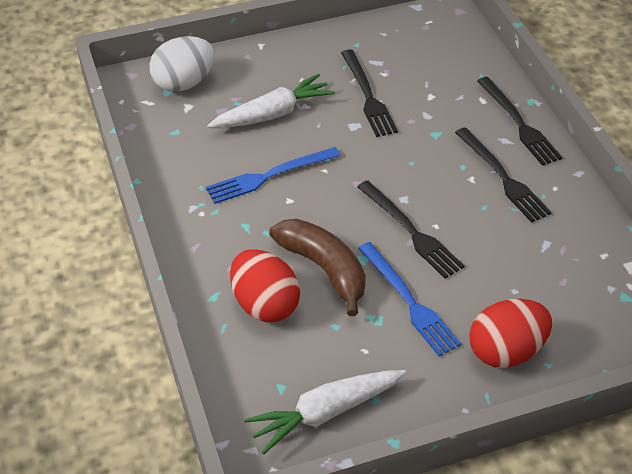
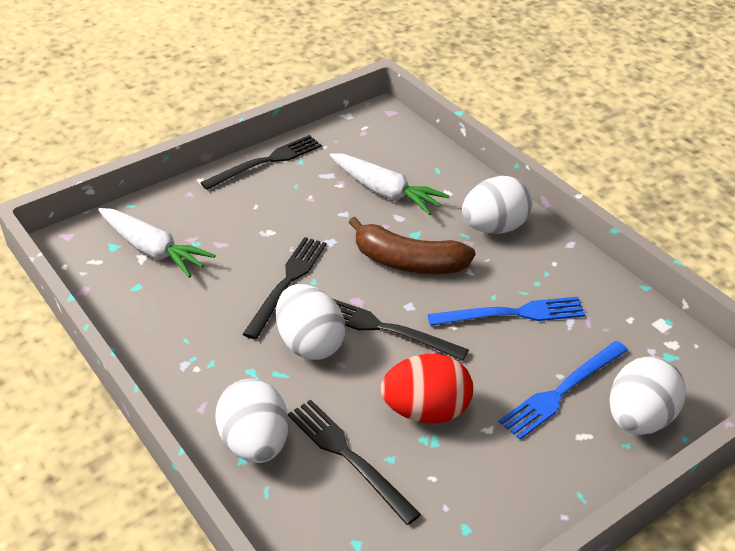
red egg: [230,249,300,322] [470,299,552,368] = 2 -> [381,354,473,423] = 1
white egg: [149,36,215,92] = 1 -> [215,379,289,463] [276,284,345,360] [462,176,533,234] [610,356,686,435] = 4

